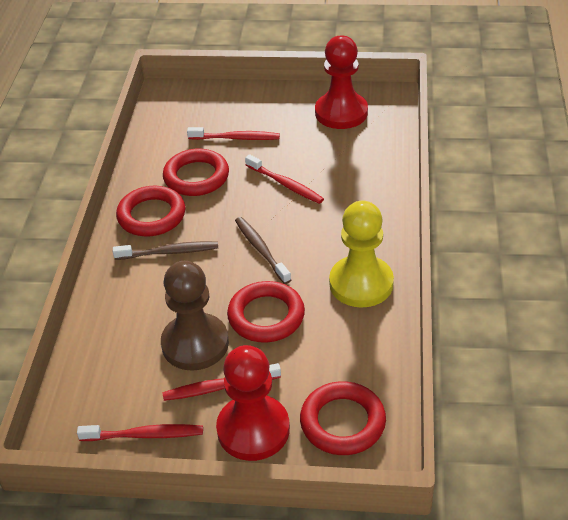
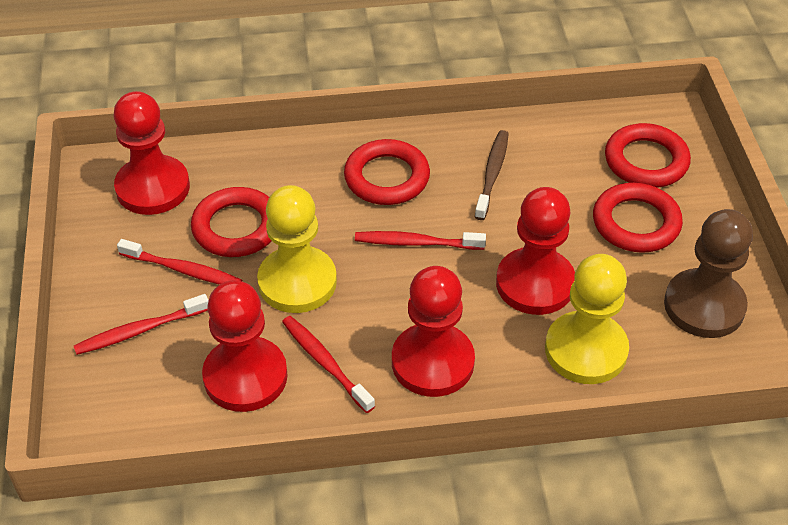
brown toothbrush: [113,241,218,260] [235,217,291,284] = 2 -> [475,130,509,220] = 1
red pawn: [216,345,290,461] [315,35,368,129] = 2 -> [114,91,190,215] [202,280,288,412] [392,266,475,397] [496,187,575,315] = 4
yellow pawn: [329,200,394,308] = 1 -> [257,185,337,313] [545,254,629,384] = 2

